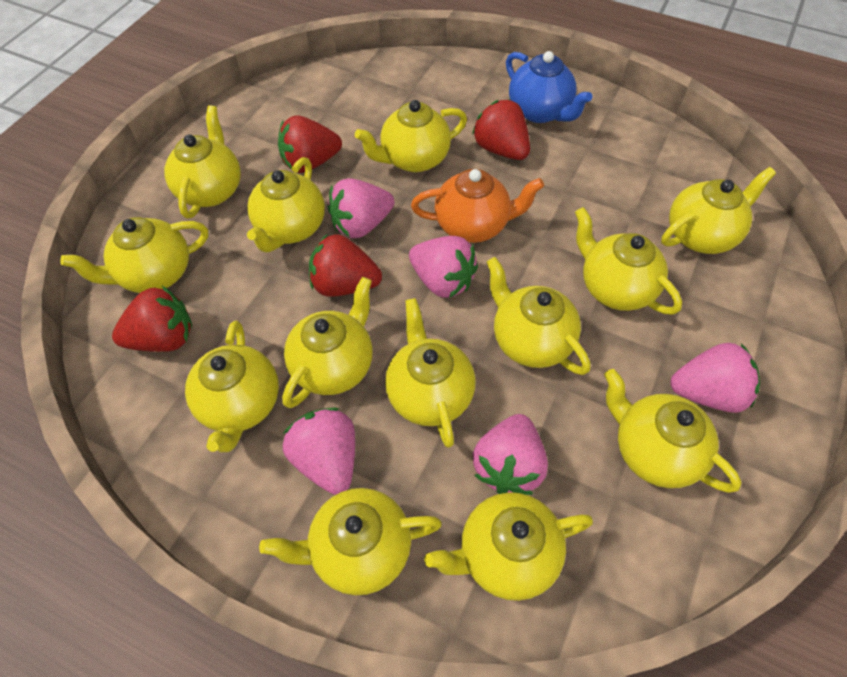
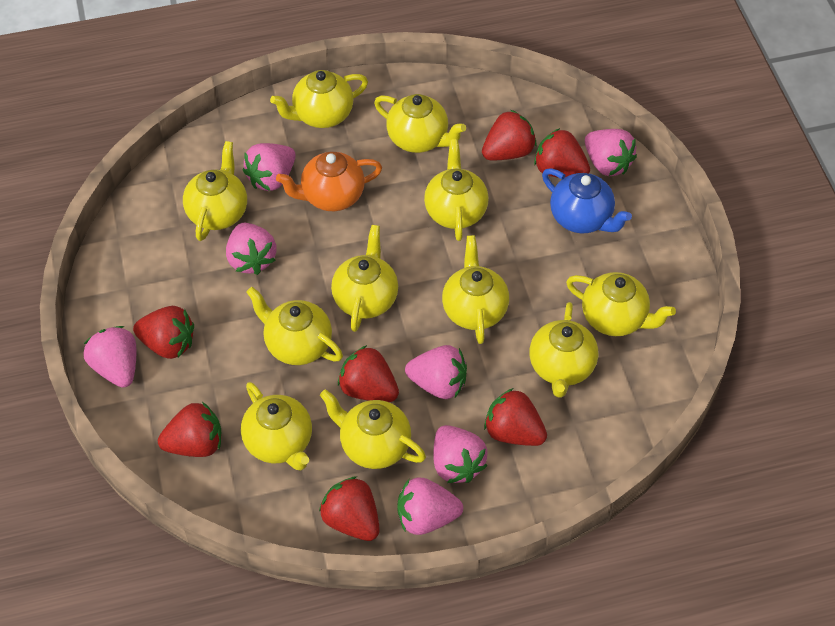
pink strawberry: [283,407,355,495] [328,178,395,238] [409,236,478,298] [473,414,548,495] [670,343,760,413] = 5 -> [83,326,136,388] [226,223,276,275] [243,143,296,191] [397,478,463,535] [405,345,467,399] [433,425,488,483] [585,129,637,176] = 7
red strawberry: [112,286,192,352] [278,115,342,173] [309,234,382,297] [472,99,530,160] = 4 -> [133,306,194,359] [158,402,221,457] [319,476,380,541] [338,345,399,402] [482,110,536,160] [484,388,547,446] [534,128,590,177] = 7
yellow teapot: [60,217,208,293] [164,105,241,218] [185,320,279,452] [247,157,325,252] [259,488,442,595] [282,277,373,408] [355,100,467,172] [385,298,476,448] [424,492,593,601] [486,257,590,375] [575,207,682,315] [604,369,741,493] [661,167,776,254] = 13 -> [183,141,247,241] [241,382,312,471] [246,287,343,365] [270,70,368,128] [320,389,426,469] [331,225,398,332] [374,94,466,153] [424,139,489,241] [442,235,509,344] [529,302,598,398] [566,272,676,336] = 11

